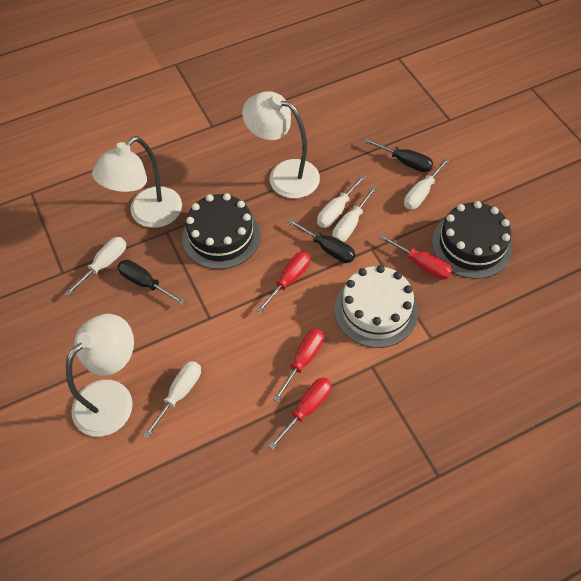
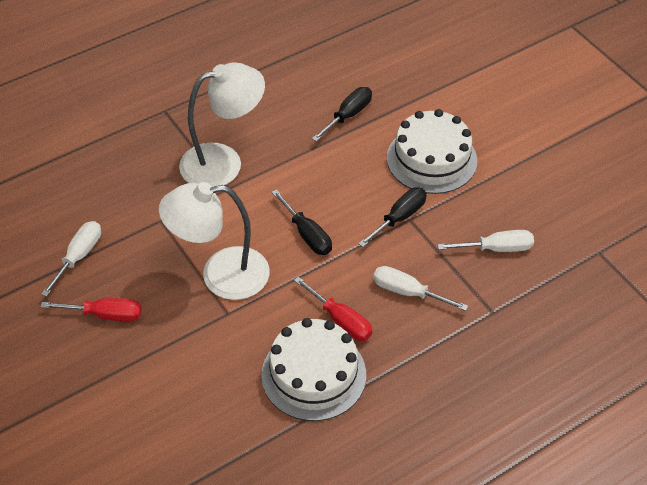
black cake: [182,193,261,269] [432,201,512,279] = 2 -> none = 0
red screwdriver: [256,252,310,313] [269,377,332,450] [273,329,324,402] [379,235,452,280] = 4 -> [40,298,142,321] [294,276,372,341] = 2
white cake: [334,265,418,348] = 1 -> [261,318,366,421] [387,109,477,194] = 2
white lamp: [66,314,134,437] [92,136,182,228] [242,91,320,199] = 3 -> [159,182,270,300] [179,62,265,187] = 2
white screwdriver: [64,237,126,296] [143,361,201,438] [317,174,366,228] [332,186,377,242] [404,157,449,210] = 5 -> [41,221,101,297] [373,266,468,311] [438,230,534,252] = 3

